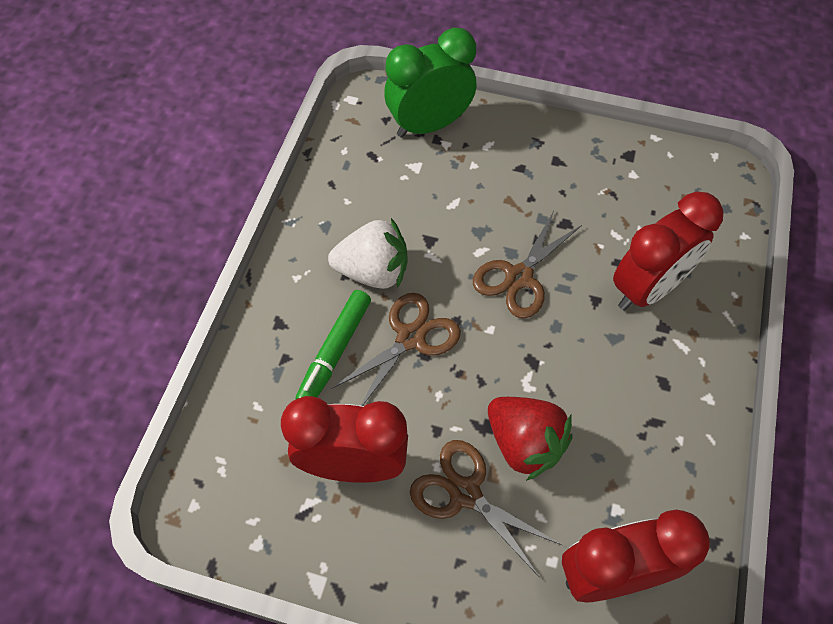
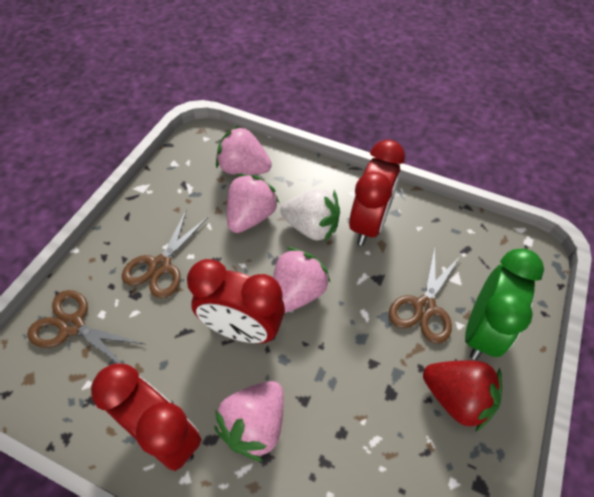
green marker: [295,290,371,399] = 1 -> none = 0
pink strawberry: none = 0 -> [214,381,284,461] [216,125,272,175] [227,174,279,233] [273,247,331,313] = 4

